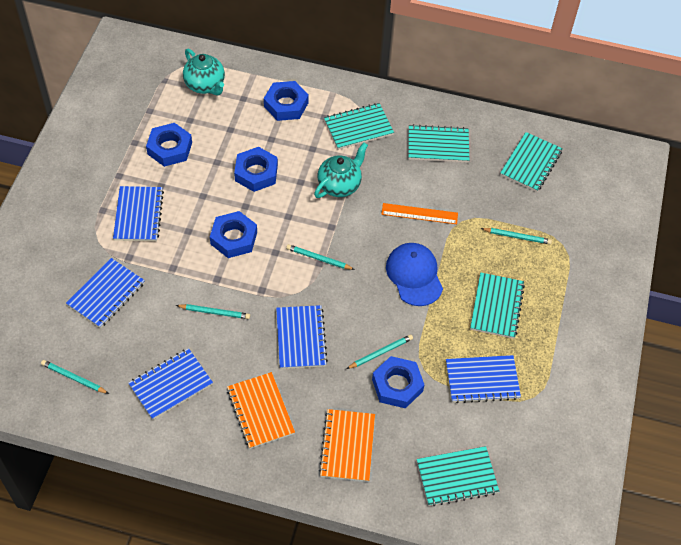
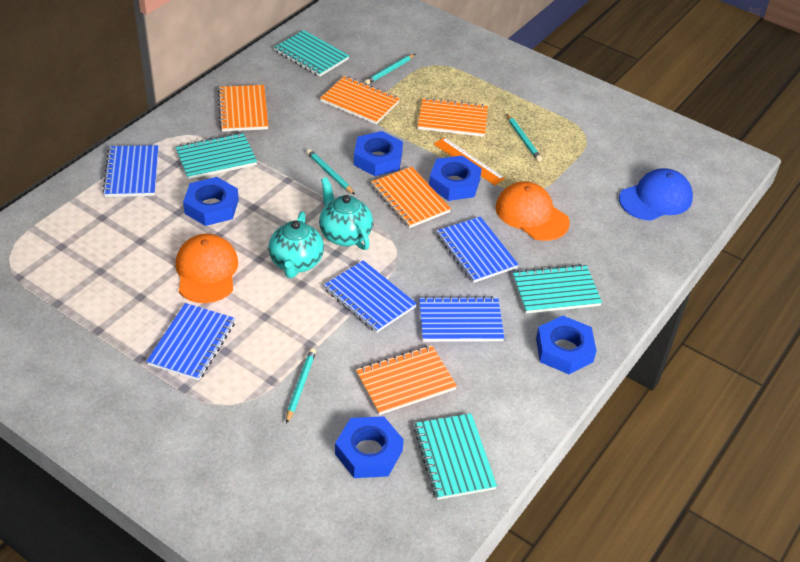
orange cap: none = 0 -> [175,234,238,303] [495,181,570,241] = 2
orange notebook: [227,372,295,449] [319,409,375,482] = 2 -> [218,85,268,132] [320,76,400,124] [356,345,457,415] [371,167,451,228] [418,98,488,137] = 5
turquoise notebook: [324,103,394,150] [408,124,469,163] [417,446,499,506] [470,272,525,339] [500,132,563,192] = 5 -> [175,133,257,180] [274,30,349,77] [414,413,497,500] [512,264,602,313] = 4
turquoise pencil: [41,360,109,394] [176,304,250,319] [286,244,355,270] [346,334,413,369] [481,228,552,244] = 5 -> [286,348,316,424] [307,149,355,195] [365,54,415,85] [507,114,542,161] = 4

